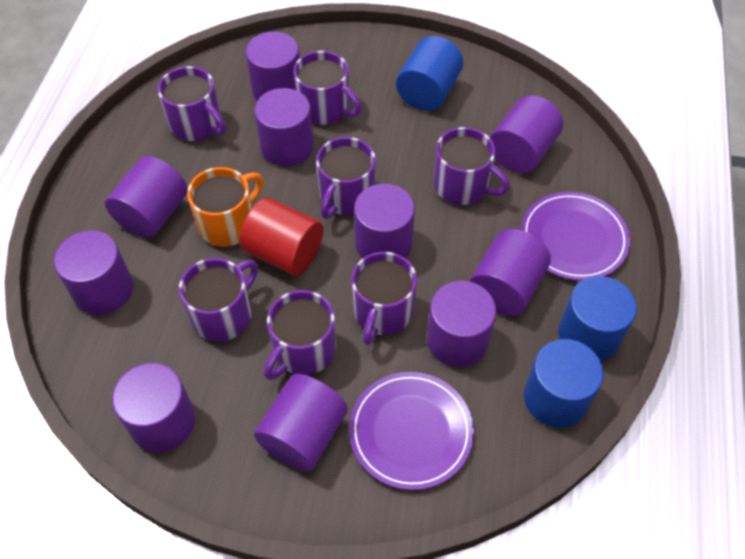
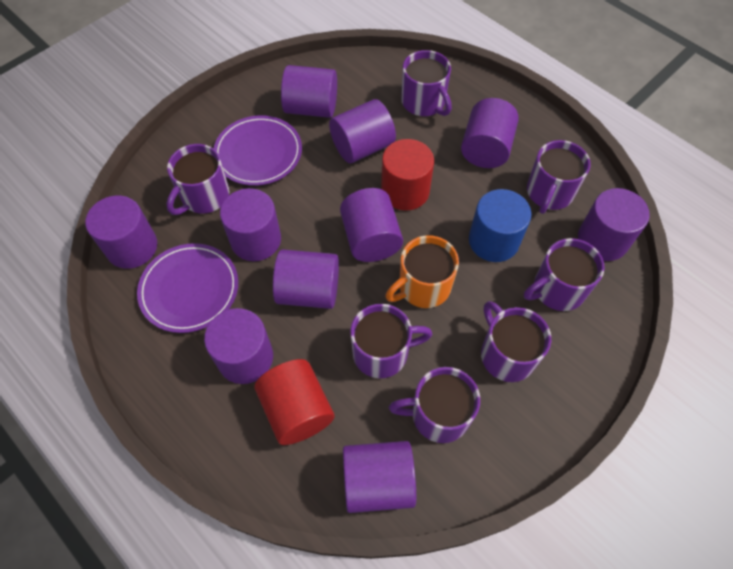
blue cylinder: [396,36,463,111] [524,339,604,428] [558,276,637,361] = 3 -> [469,189,532,262] = 1
red cylinder: [240,198,323,276] = 1 -> [254,359,335,445] [381,139,434,211] = 2

